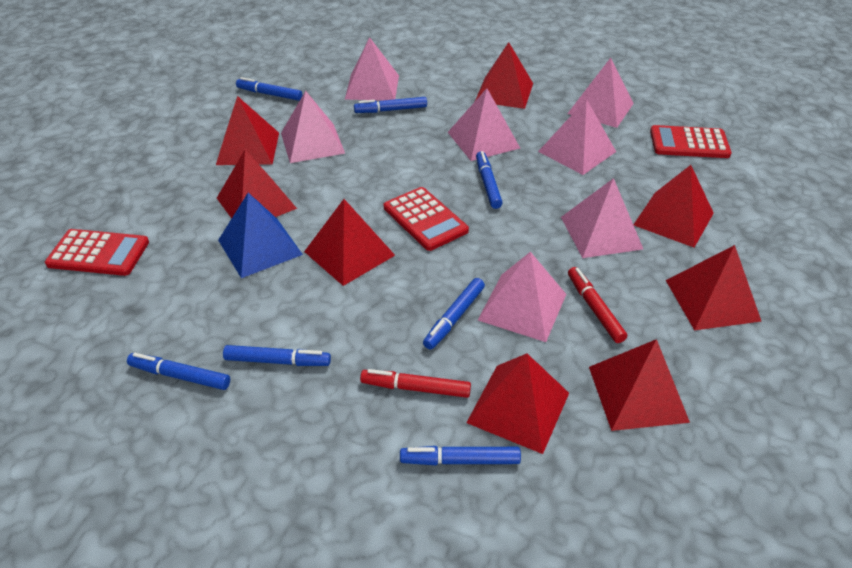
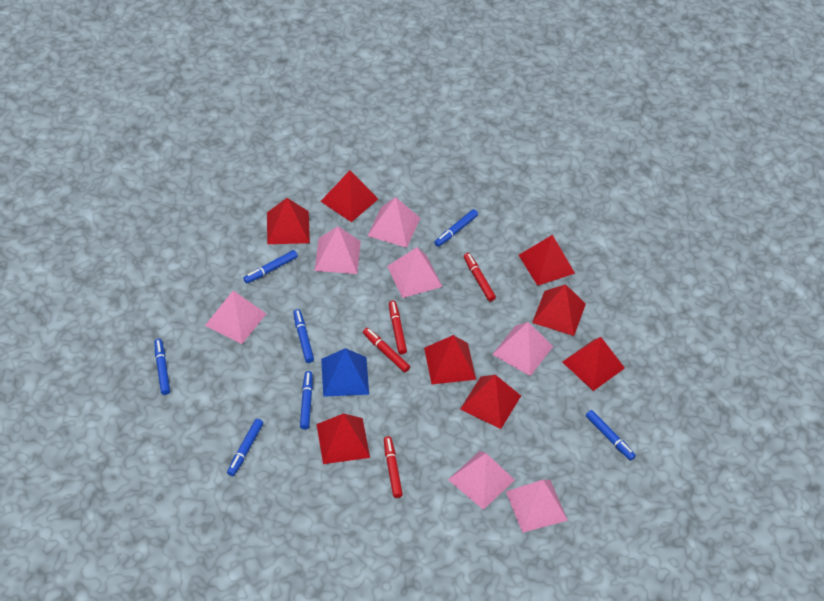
red calculator: [45,229,149,276] [384,187,469,251] [650,125,732,158] = 3 -> none = 0
red marker: [360,369,471,398] [568,267,627,343] = 2 -> [363,328,410,372] [384,436,403,498] [389,301,407,354] [464,253,496,301] = 4

